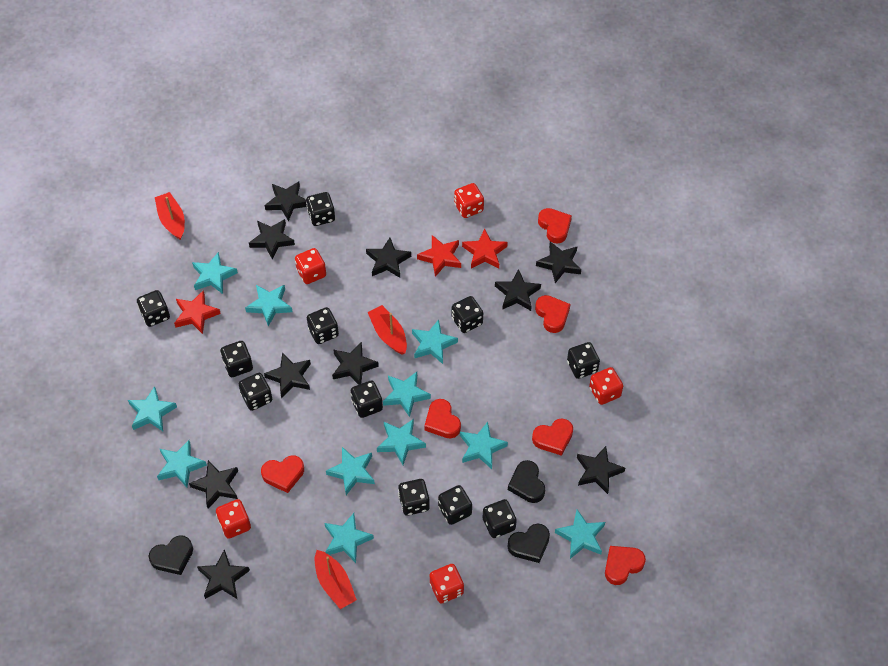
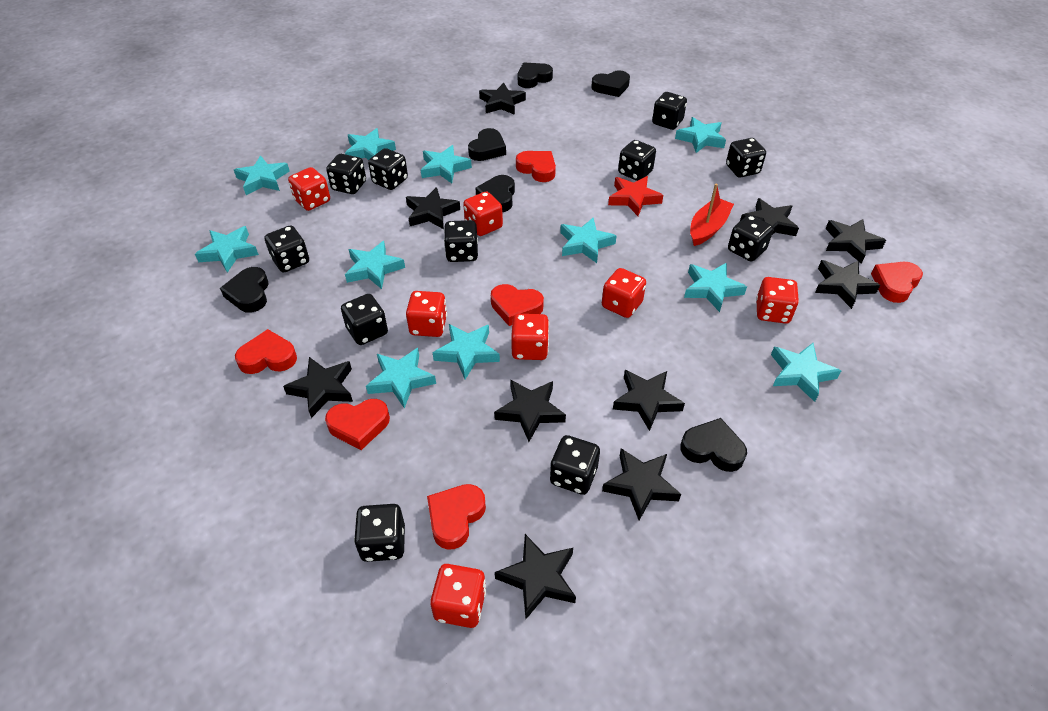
black heart: [148,535,193,575] [508,460,545,503] [508,524,550,563] = 3 -> [220,267,269,313] [468,128,506,161] [476,175,515,212] [518,63,553,88] [591,70,630,97] [680,418,747,472] = 6
red boat: [155,192,185,240] [315,550,357,609] [368,305,407,355] = 3 -> [690,184,734,246] = 1
red dice: [216,499,251,539] [295,248,326,284] [430,564,464,604] [454,183,484,218] [589,367,623,405] = 5 -> [288,167,330,211] [406,291,447,337] [430,564,486,628] [463,191,503,236] [511,314,549,360] [602,268,646,318] [756,277,799,324] = 7
red star: [174,290,221,334] [417,235,461,277] [462,229,508,269] = 3 -> [608,176,663,216] = 1

